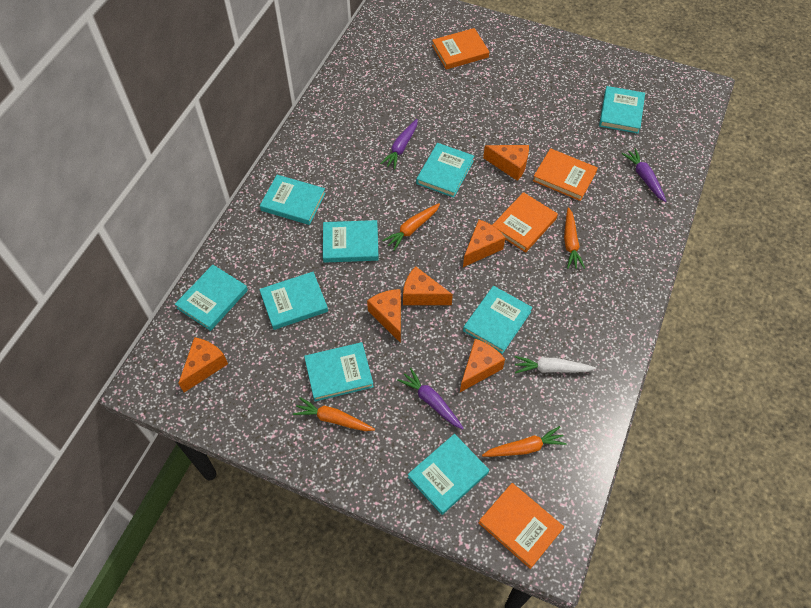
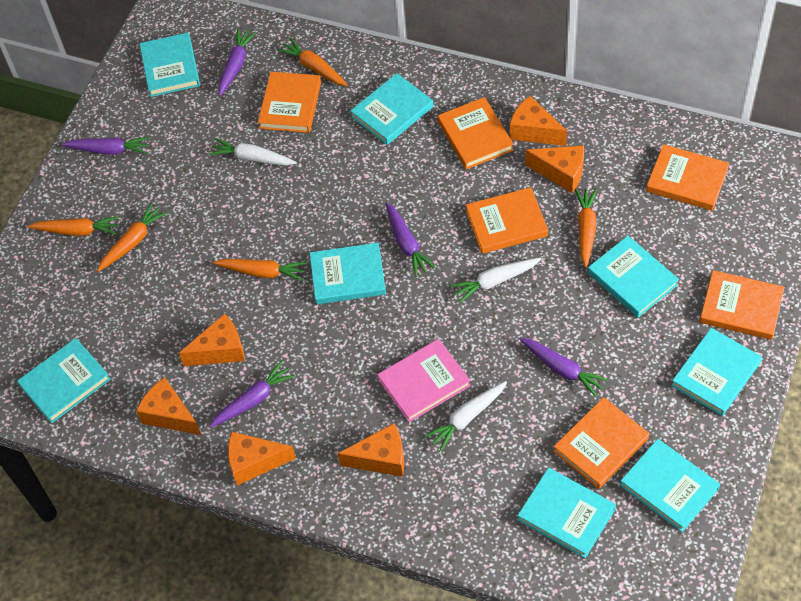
orange book: [432,28,489,70] [479,483,564,569] [492,192,558,253] [533,148,598,201] = 4 -> [258,72,321,133] [438,97,514,169] [466,187,548,254] [554,397,649,489] [646,144,729,211] [700,270,784,340] = 6
orange carrot: [293,397,375,431] [382,203,440,251] [482,426,567,457] [564,207,585,269] = 4 -> [28,216,120,236] [97,202,168,272] [213,259,307,281] [277,38,348,86] [575,188,597,268] = 5
pink book: none = 0 -> [377,339,471,422] = 1
purple carrot: [380,119,418,169] [397,368,464,429] [622,148,666,202] = 3 -> [61,137,150,155] [209,361,295,428] [218,29,256,96] [386,202,436,277] [519,338,609,397] = 5
turquoise book: [175,265,248,331] [259,272,328,330] [260,175,326,225] [304,342,374,401] [323,220,379,263] [408,434,489,515] [416,143,474,198] [463,286,533,354] [599,86,645,134] = 9 -> [17,338,111,423] [139,33,200,97] [310,243,386,304] [350,73,434,145] [517,468,616,558] [588,236,679,318] [620,439,720,532] [671,328,762,416] = 8
white carrot: [515,356,596,374] = 1 -> [208,138,297,166] [425,381,507,452] [450,258,541,303] = 3

